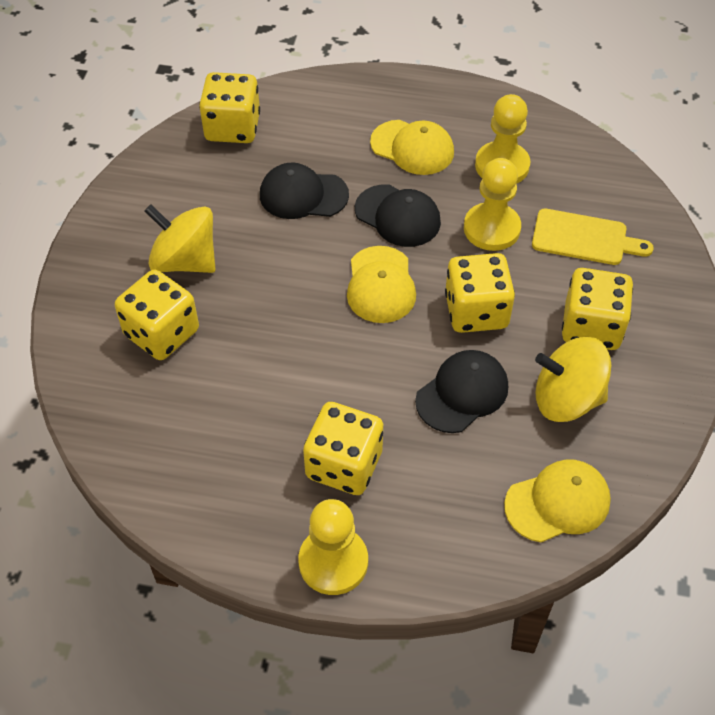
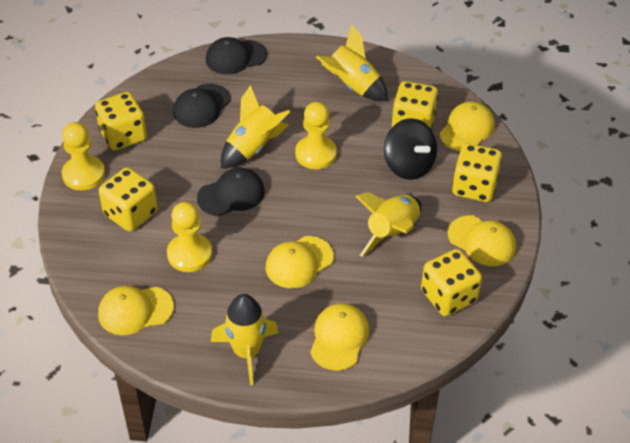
black spinning top: none = 0 -> [384,118,437,180] = 1
yellow cap: [347,246,416,323] [370,120,454,175] [504,459,611,543] = 3 -> [98,286,174,335] [266,236,334,288] [310,303,370,371] [440,101,495,151] [448,215,516,266] = 5
yellow cutting board: [532,209,654,265] = 1 -> none = 0
yellow rocket: none = 0 -> [211,294,279,385] [221,85,290,168] [316,25,388,101] [355,192,422,257] = 4
yellow spinning top: [144,204,215,273] [535,337,611,422] = 2 -> none = 0

